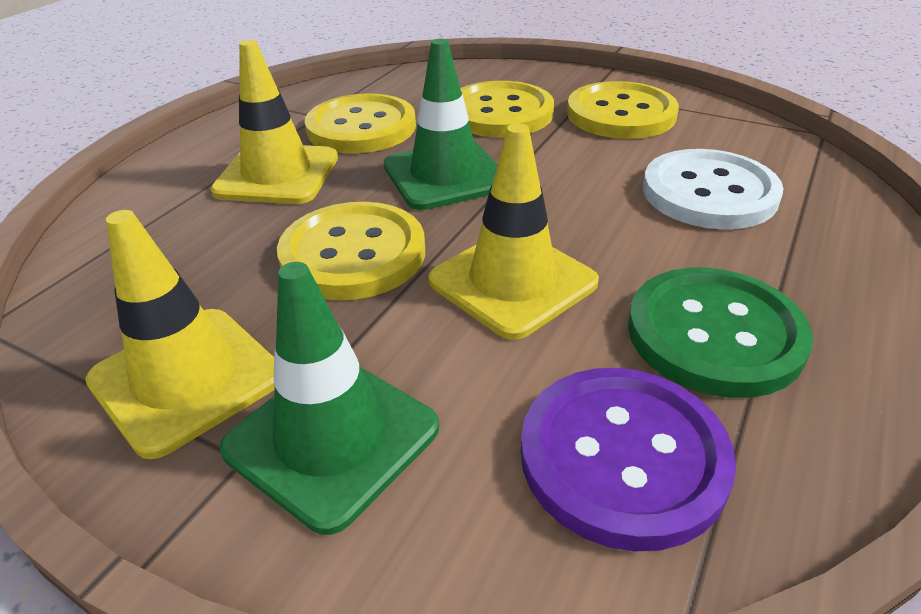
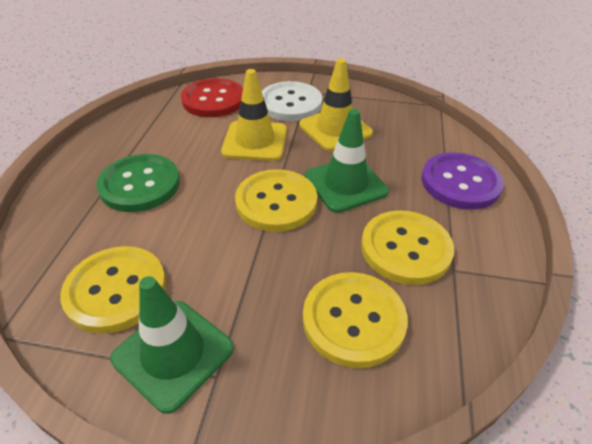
red button: none = 0 -> [181,78,243,117] = 1
yellow traffic cone: [85,210,275,459] [210,40,338,204] [428,123,599,340] = 3 -> [221,69,287,161] [299,58,373,151] = 2

